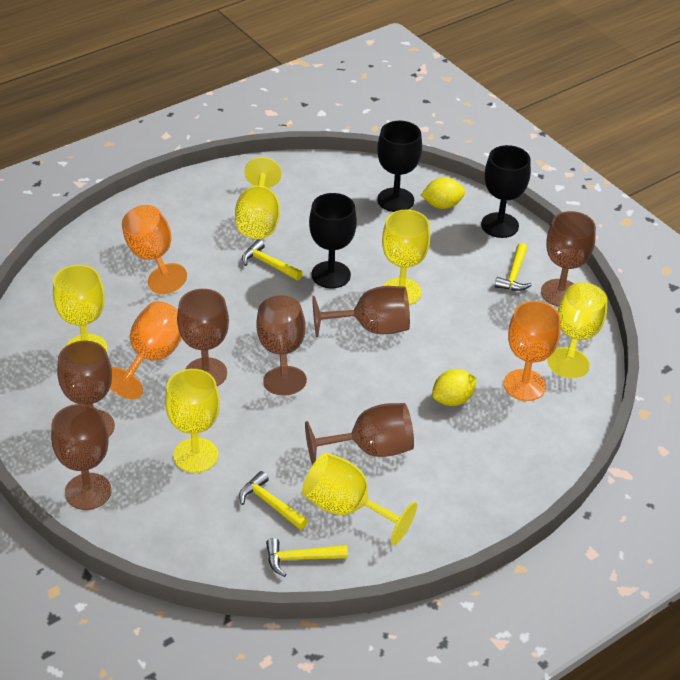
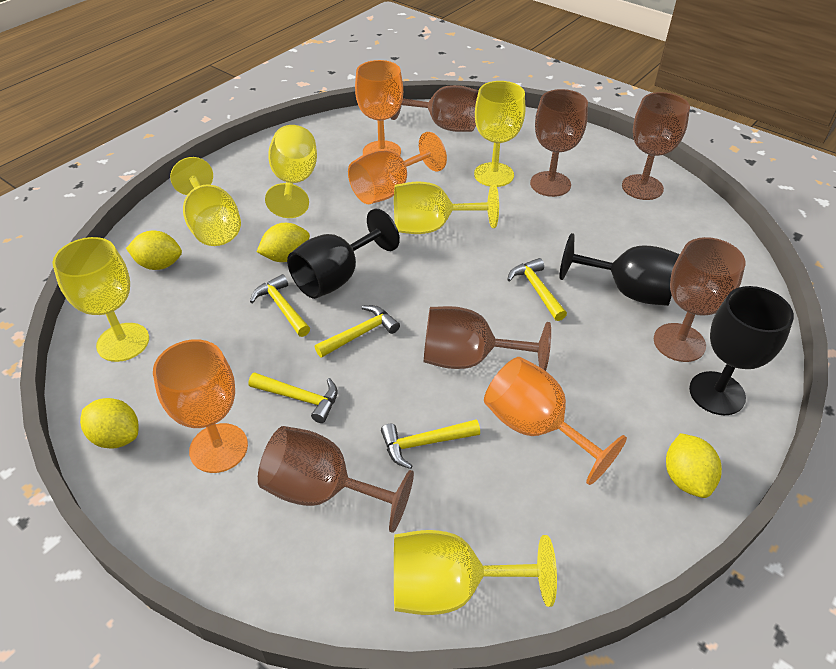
brown goblet: [51,404,111,510] [57,341,115,437] [177,289,229,386] [256,295,307,396] [305,403,414,465] [312,286,410,337] [541,211,596,306] = 7 -> [258,426,414,533] [391,85,478,132] [424,306,551,371] [530,89,588,197] [622,92,690,200] [654,237,745,362] = 6
orange goblet: [110,301,182,399] [122,205,187,294] [504,301,561,401] = 3 -> [153,339,248,473] [348,132,447,204] [355,60,403,155] [484,357,627,485] = 4
yellow hammer: [239,471,308,530] [242,239,303,280] [266,538,348,577] [494,243,532,291] = 4 -> [249,372,338,423] [250,274,310,337] [315,305,400,358] [381,420,480,469] [507,258,567,321] = 5
yellow lemon: [421,177,465,209] [432,369,477,406] = 2 -> [80,398,139,449] [126,231,182,270] [257,223,310,262] [666,433,722,498] = 4

